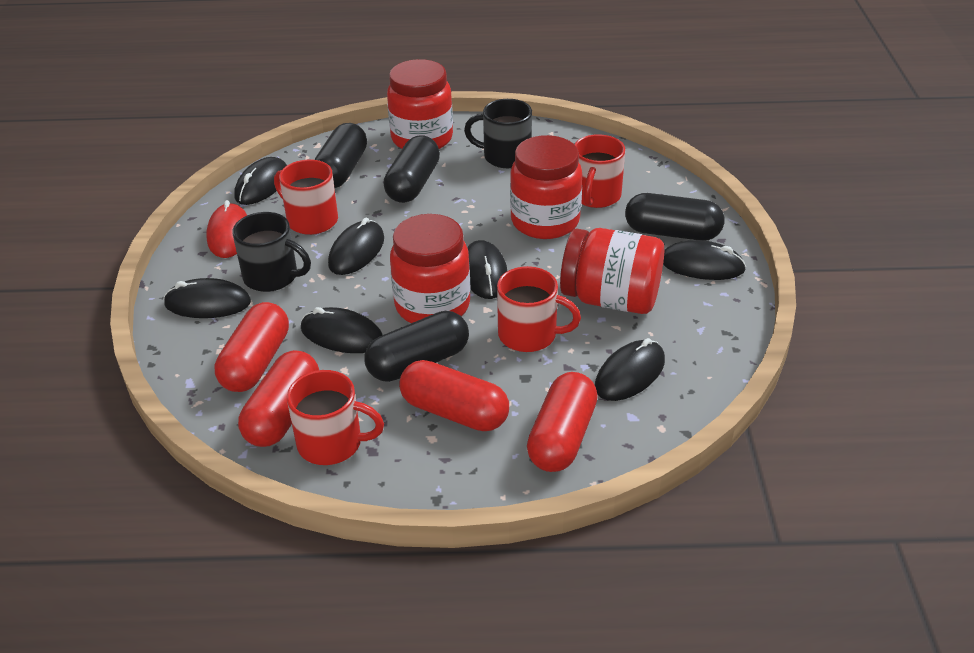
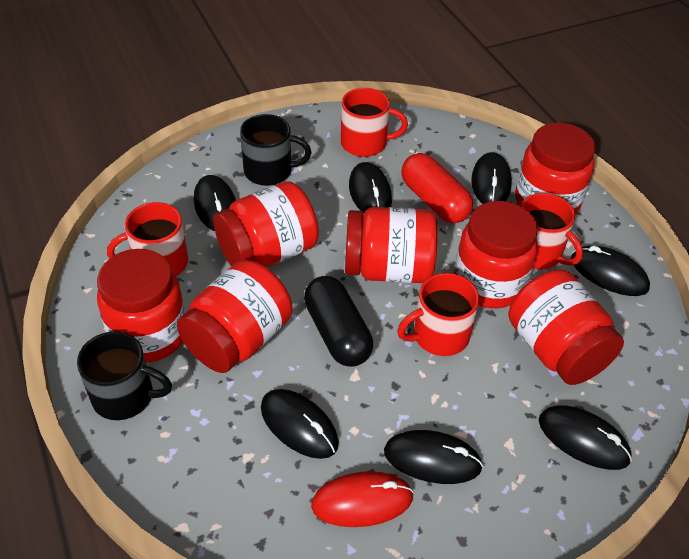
black capsule: [314,123,367,188] [365,311,469,382] [384,136,440,203] [625,193,724,241] = 4 -> [304,276,373,367] = 1
red capsule: [214,302,289,392] [238,350,319,447] [399,360,509,431] [527,372,598,472] = 4 -> [401,153,473,223] = 1
red jar: [387,59,453,149] [390,214,471,323] [510,135,582,239] [560,228,664,314] = 4 -> [97,249,185,363] [177,260,292,373] [213,181,319,267] [345,207,438,283] [454,201,538,308] [508,270,624,385] [515,123,596,214] = 7

